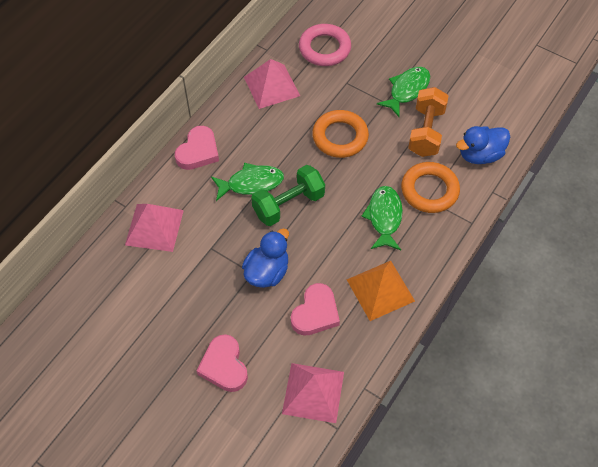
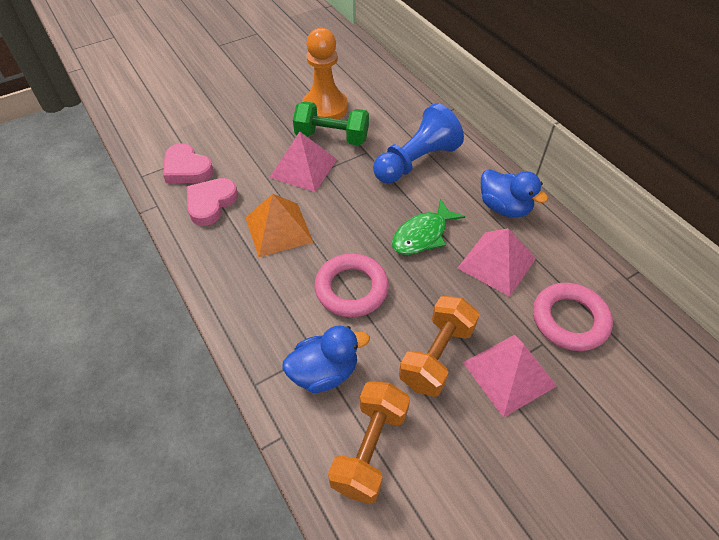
blue pawn: none = 0 -> [373,103,464,183] = 1
green fish: [211,163,284,201] [361,186,403,250] [377,67,430,117] = 3 -> [392,199,466,255] = 1
orange dumbbell: [408,87,449,157] = 1 -> [328,381,410,504] [399,296,480,397] = 2
orange pawn: none = 0 -> [302,28,348,119] = 1
orange ring: [312,110,369,158] [401,162,460,213] = 2 -> none = 0
pink heart: [175,126,219,170] [197,334,248,392] [291,283,340,335] = 3 -> [163,143,214,183] [187,178,238,226] = 2
pink ring: [299,24,351,66] = 1 -> [314,253,389,317] [533,283,613,351] = 2

